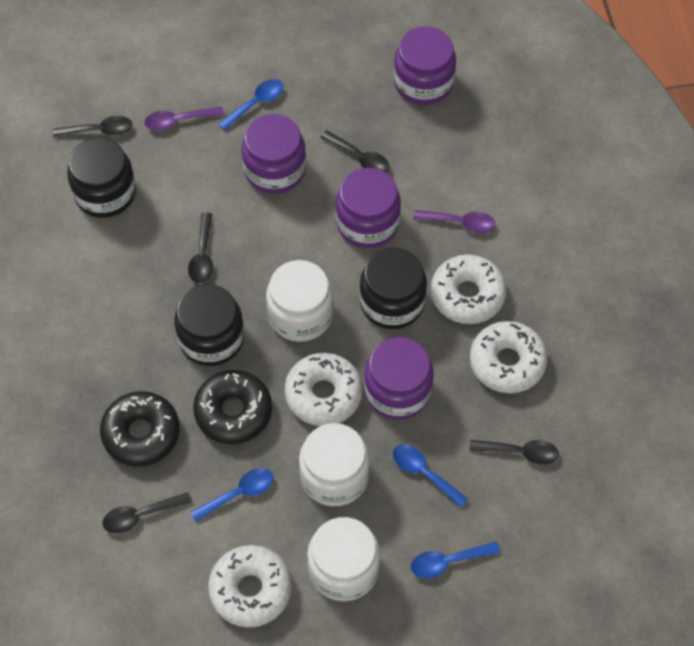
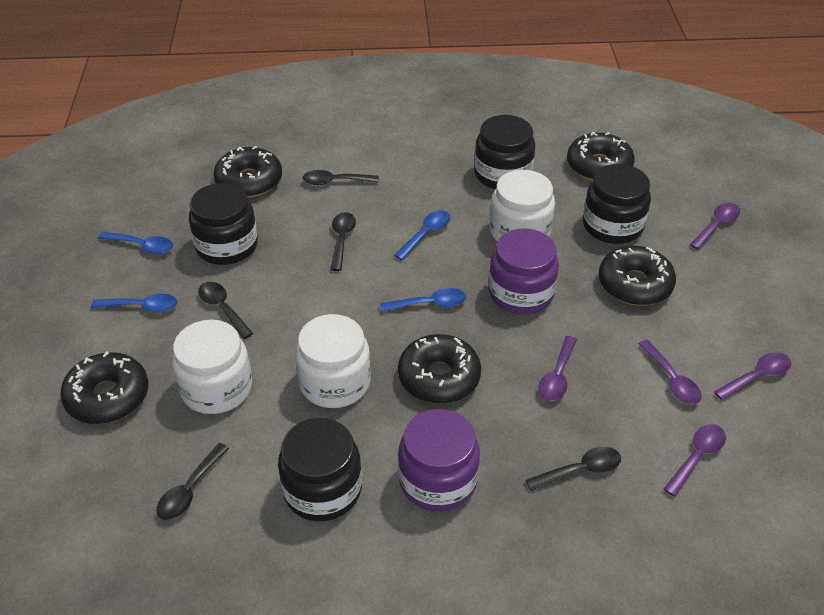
black donut: [100,391,180,467] [193,370,272,444] = 2 -> [60,352,148,424] [214,146,282,198] [398,334,481,404] [567,132,635,181] [598,246,676,306] = 5
black jar: [67,138,136,218] [175,284,244,366] [360,248,427,329] = 3 -> [189,183,258,265] [278,418,362,521] [474,115,535,189] [583,164,651,244] = 4
purple jar: [242,114,306,194] [336,167,401,248] [364,337,433,420] [394,26,456,105] = 4 -> [398,409,480,512] [489,228,559,314] = 2
purple spoon: [145,107,224,131] [413,210,495,233] = 2 -> [538,336,577,401] [638,340,702,404] [663,424,726,497] [690,203,740,250] [714,352,791,400] = 5
white donut: [208,545,292,628] [285,353,363,426] [431,255,506,324] [470,321,548,393] = 4 -> none = 0

